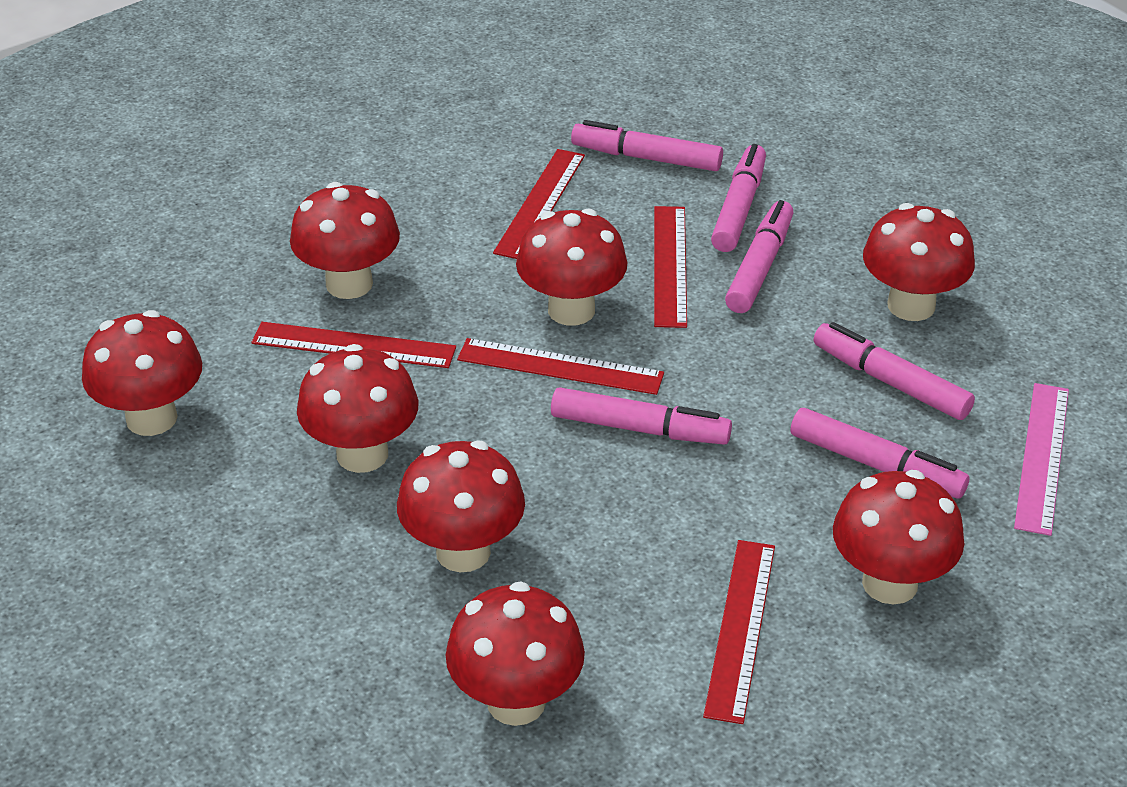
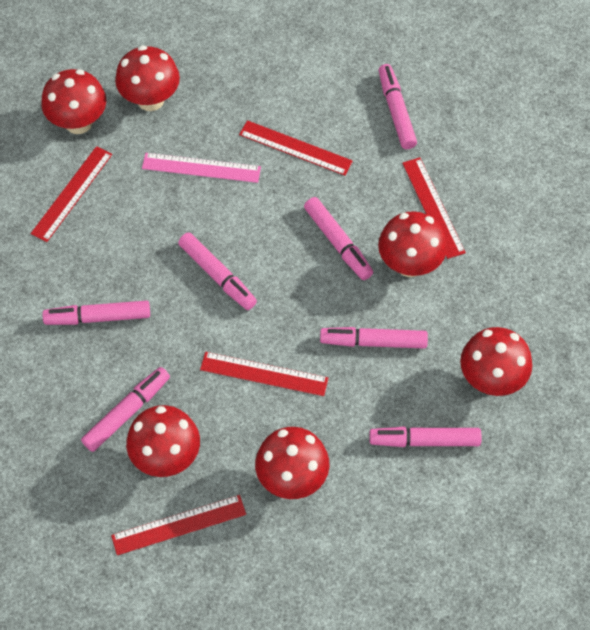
pink marker: [551,387,732,445] [571,120,723,171] [711,144,766,252] [725,200,794,313] [791,408,969,499] [814,322,975,420] = 6 -> [42,301,150,325] [81,367,170,452] [178,232,257,310] [304,197,373,280] [320,327,428,349] [369,427,482,447] [378,64,417,149] = 7
red mushroom: [82,310,202,436] [290,182,400,299] [297,344,418,473] [397,440,525,572] [446,582,585,726] [516,209,628,326] [833,470,964,605] [863,203,975,321] = 8 -> [41,69,106,134] [115,45,180,111] [126,405,200,477] [255,427,329,499] [378,211,447,277] [460,327,532,396] = 6

